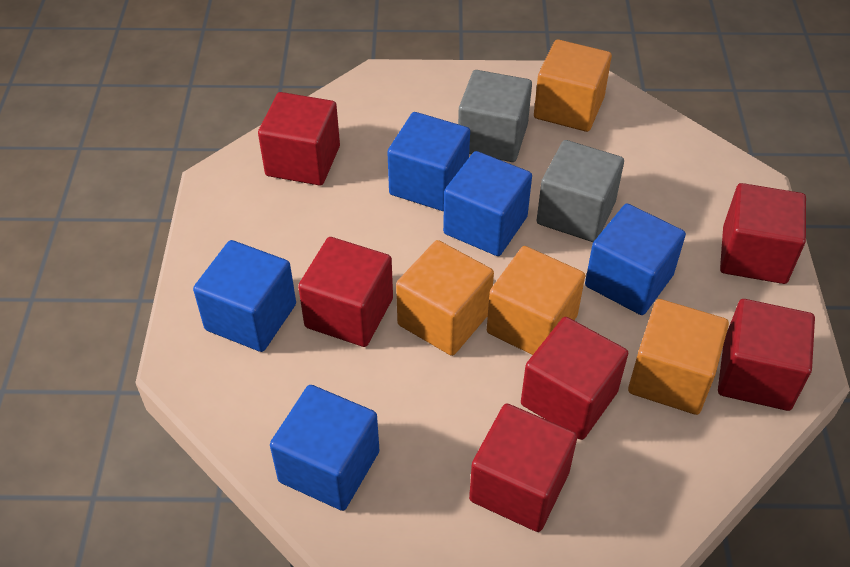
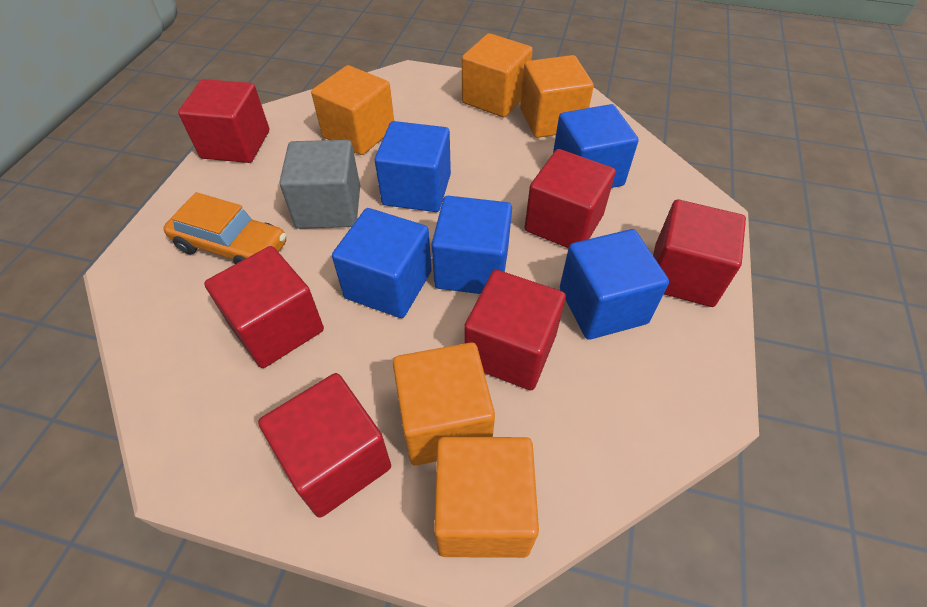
grey cube: [458,70,532,162] [537,140,624,242] = 2 -> [279,140,360,229] = 1
orange car: none = 0 -> [163,192,286,264] = 1
orange cube: [396,240,494,356] [487,246,585,355] [534,39,612,132] [628,299,729,415] = 4 -> [311,65,394,155] [393,342,495,466] [434,437,539,558] [462,33,533,117] [520,55,594,138] = 5

